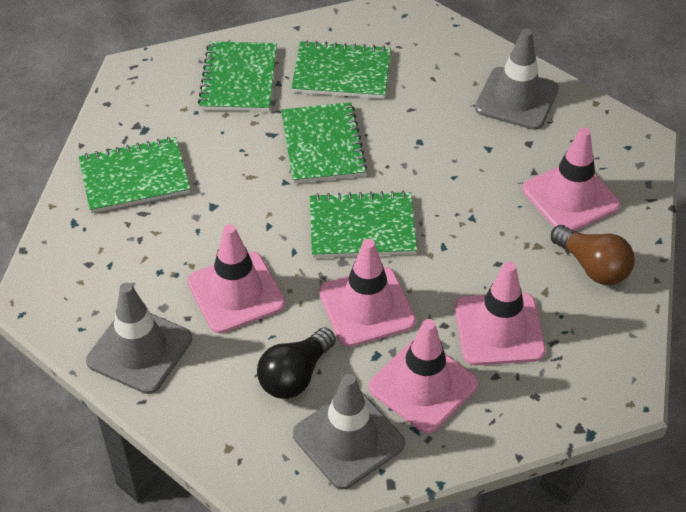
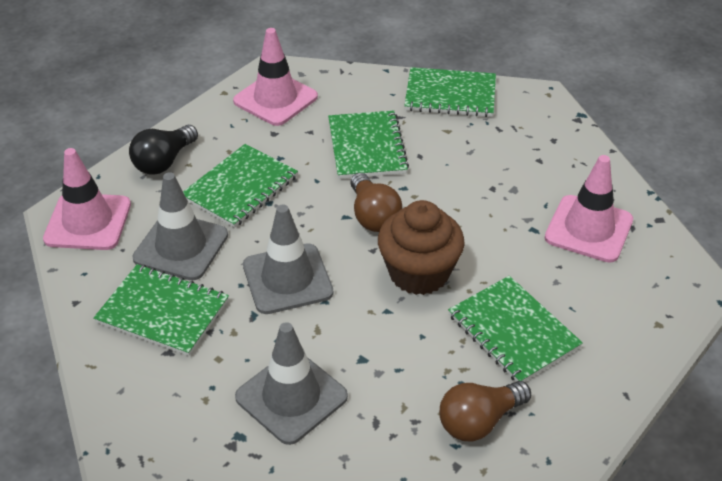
brown cupcake: none = 0 -> [378,200,465,295] = 1
brown light bulb: [551,225,635,285] = 1 -> [350,173,402,232] [439,381,531,441] = 2
pink traffic cone: [187,224,286,333] [319,239,416,347] [369,319,478,433] [455,261,546,365] [523,128,620,231] = 5 -> [43,148,131,250] [233,28,318,126] [545,155,633,263] = 3

